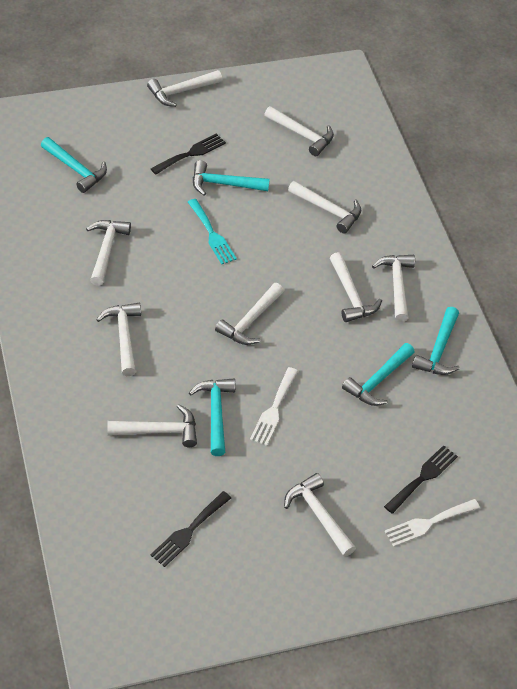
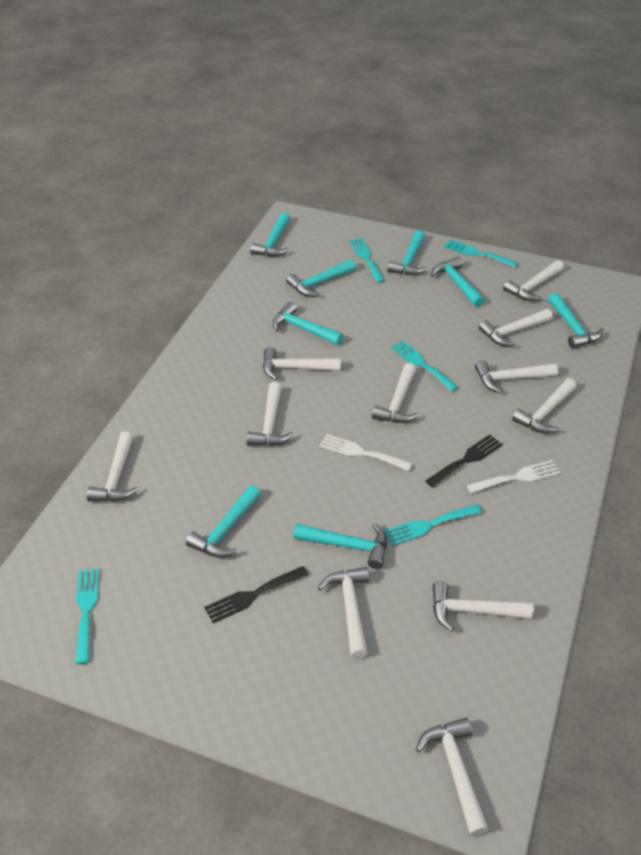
black fork: [150,491,231,567] [151,133,226,175] [384,445,458,514] = 3 -> [204,566,308,623] [426,435,503,488] = 2
turquoise fork: [188,199,237,264] = 1 -> [76,569,100,664] [350,238,385,283] [384,505,482,546] [391,341,459,392] [444,240,519,268] = 5
turquoise hammer: [41,137,107,193] [189,379,235,456] [193,160,270,196] [342,343,415,406] [412,307,460,375] = 5 -> [186,485,261,558] [250,213,290,257] [272,302,343,345] [286,260,356,297] [294,523,387,569] [388,230,427,275] [431,257,485,307] [548,293,604,348] = 8
white hammer: [86,220,131,286] [96,303,141,376] [107,404,197,447] [147,70,222,107] [215,283,284,345] [264,106,334,156] [284,473,356,557] [288,181,361,233] [330,252,382,322] [372,255,415,322] = 10 -> [86,431,138,502] [247,382,294,446] [263,347,341,380] [318,567,369,659] [372,363,418,423] [416,718,489,836] [432,581,534,632] [475,360,558,393] [478,309,553,347] [503,260,564,301] [512,378,577,434] = 11

